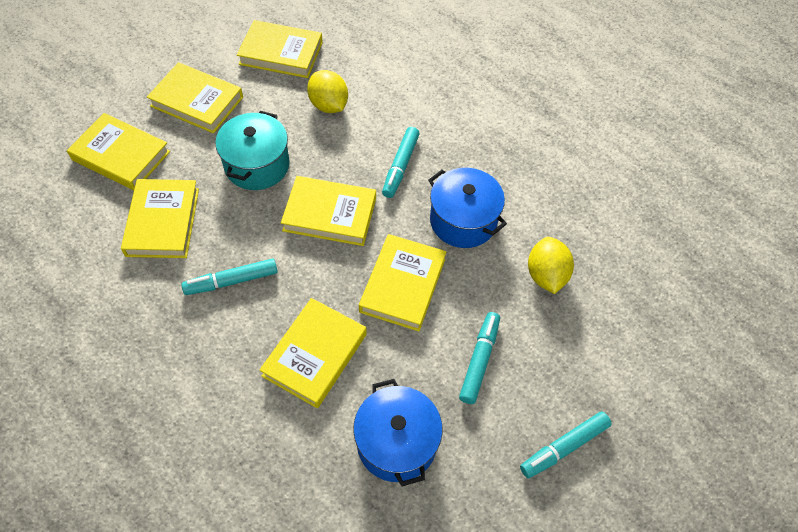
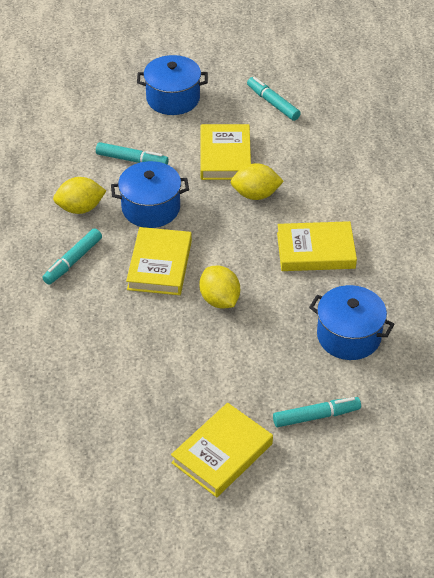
blue pot: [353,379,442,486] [428,168,507,248] = 2 -> [111,161,189,228] [137,55,208,115] [309,285,394,360] = 3
turquoise pot: [216,111,290,190] = 1 -> none = 0
yellow book: [67,113,170,191] [121,179,199,258] [147,62,243,133] [237,20,323,78] [259,298,367,408] [281,176,376,246] [359,234,446,331] = 7 -> [126,227,192,295] [171,403,273,497] [200,124,251,180] [277,221,357,271] = 4
yellow lemon: [307,70,348,113] [528,237,574,294] = 2 -> [53,177,106,214] [199,266,240,309] [231,163,284,200] = 3

